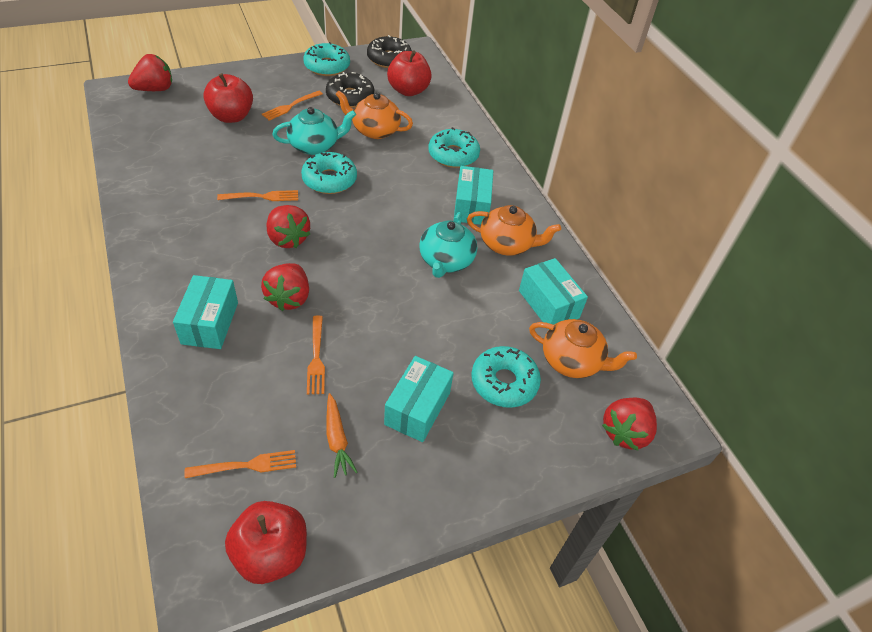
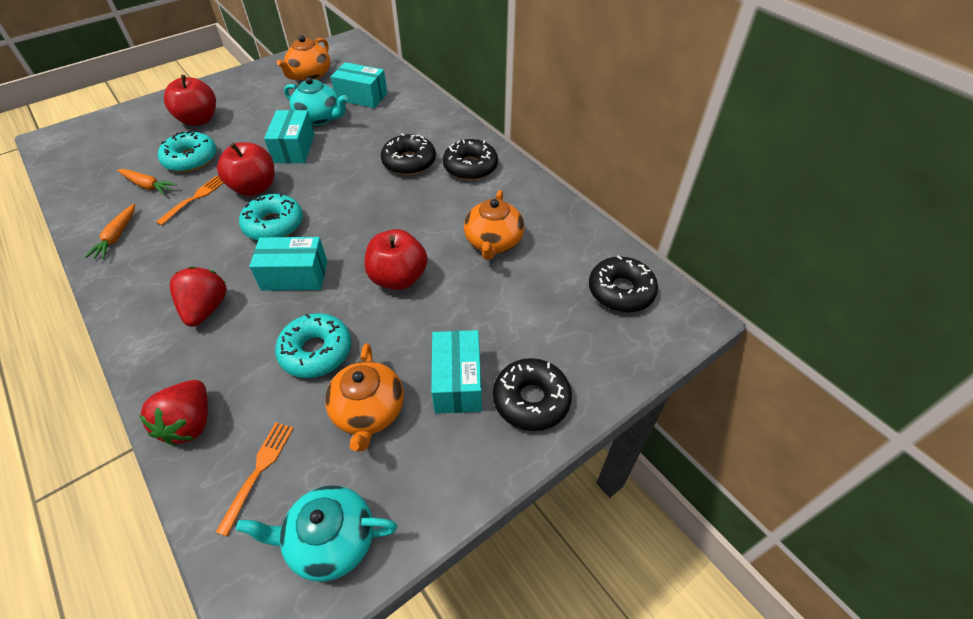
black donut: [326,72,374,108] [367,35,412,68] = 2 -> [381,133,436,175] [443,139,498,180] [493,358,572,431] [589,255,658,313] = 4
orange carrot: [327,393,357,478] = 1 -> [85,204,135,259] [117,169,177,195] = 2
orange fork: [185,450,296,478] [217,190,298,201] [262,91,323,121] [307,315,325,394] = 4 -> [156,176,223,225] [216,422,294,536] = 2
red strawberry: [128,54,172,91] [261,263,309,311] [266,205,310,248] [602,398,657,451] = 4 -> [139,380,208,446] [170,266,227,327] = 2
turquoise donut: [301,152,357,194] [303,42,350,76] [428,127,480,168] [471,346,541,408] = 4 -> [158,131,217,172] [239,193,303,240] [275,313,351,378] = 3

